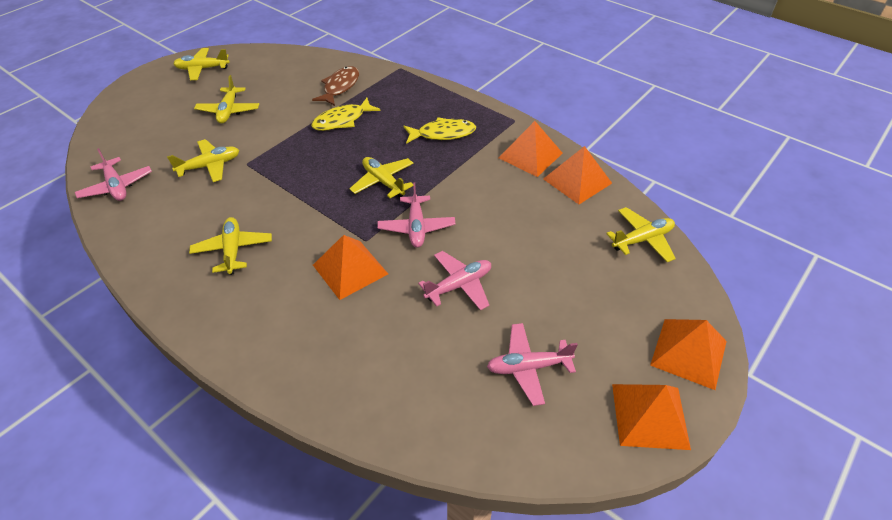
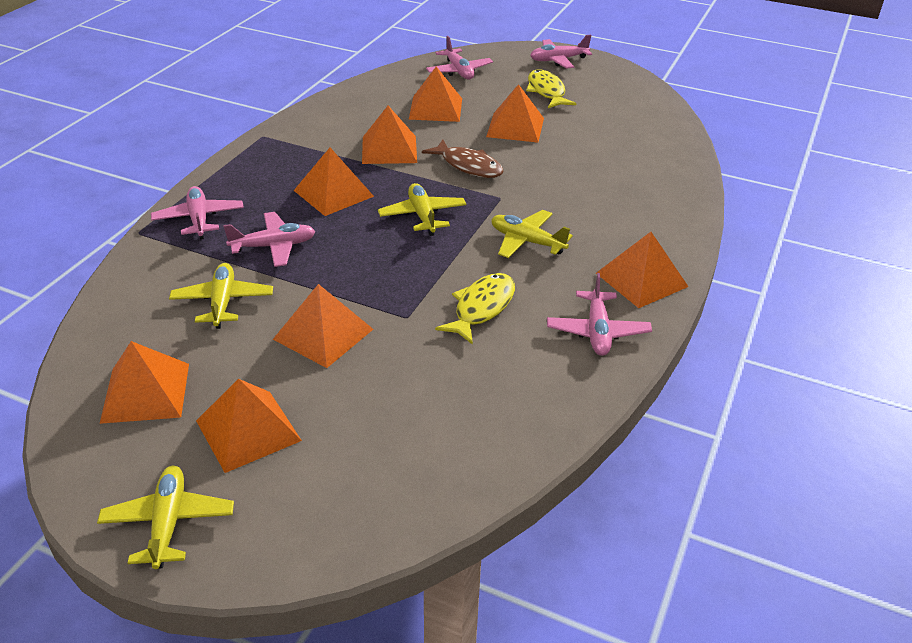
orange pyramid: [313,235,388,300] [499,121,563,177] [543,146,612,204] [612,384,691,450] [650,319,727,390] = 5 -> [100,341,189,424] [196,379,302,473] [273,284,373,368] [293,148,374,216] [362,106,417,164] [409,67,462,122] [486,84,544,143] [596,232,688,308] = 8
pink plane: [75,148,152,201] [377,183,455,248] [418,251,491,311] [487,323,578,406] = 4 -> [151,186,244,240] [223,212,316,267] [426,36,493,80] [530,34,592,69] [547,273,652,356] = 5
yellow plane: [167,139,239,182] [173,48,230,80] [189,217,272,275] [194,75,259,124] [349,157,414,198] [606,207,676,262] = 6 -> [97,466,234,569] [169,263,273,329] [378,183,466,236] [491,210,573,258] = 4

